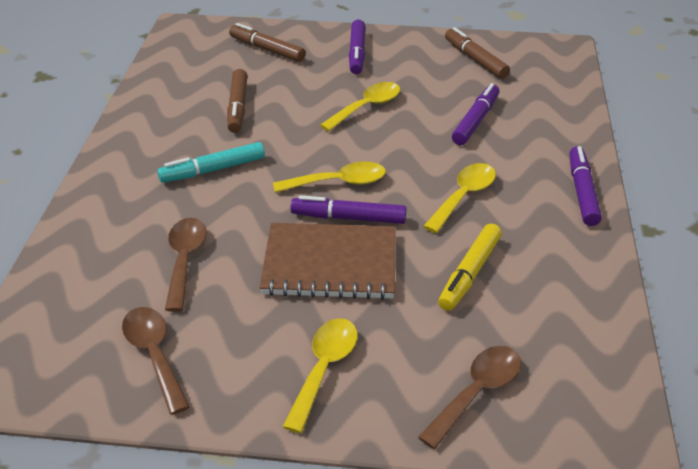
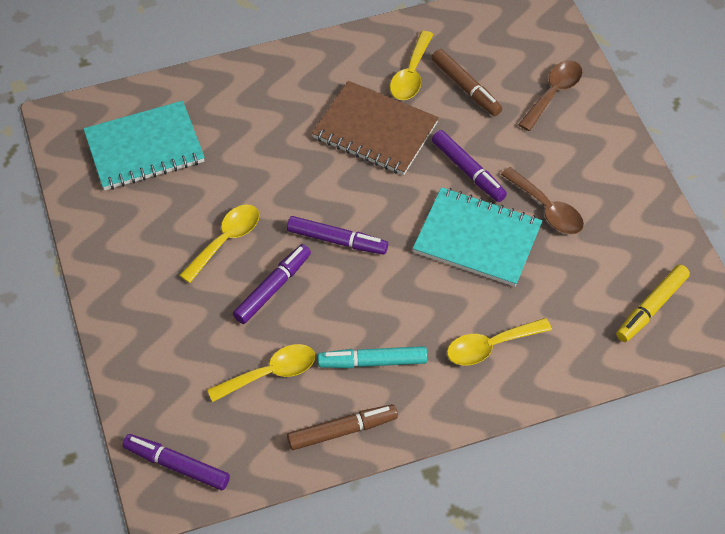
brown marker: [227,69,248,133] [229,23,306,62] [445,27,510,79] = 3 -> [287,404,398,450] [432,49,502,116] = 2
brown spoon: [122,307,190,415] [165,218,207,312] [418,346,521,449] = 3 -> [501,167,584,234] [518,61,582,131] = 2
turquoise notebook: none = 0 -> [83,101,205,190] [413,187,543,287] = 2

